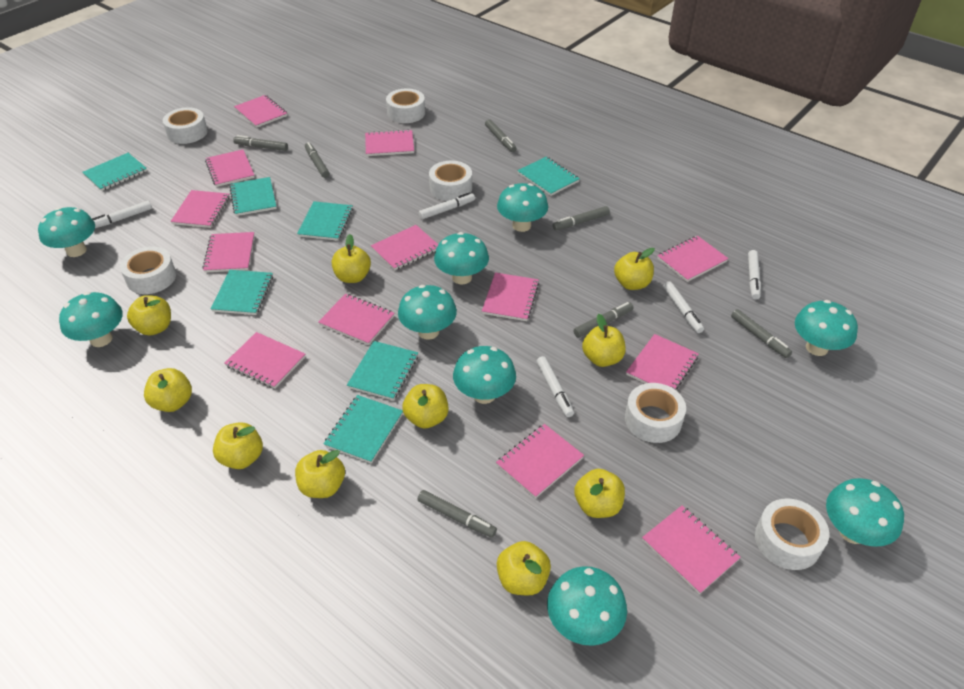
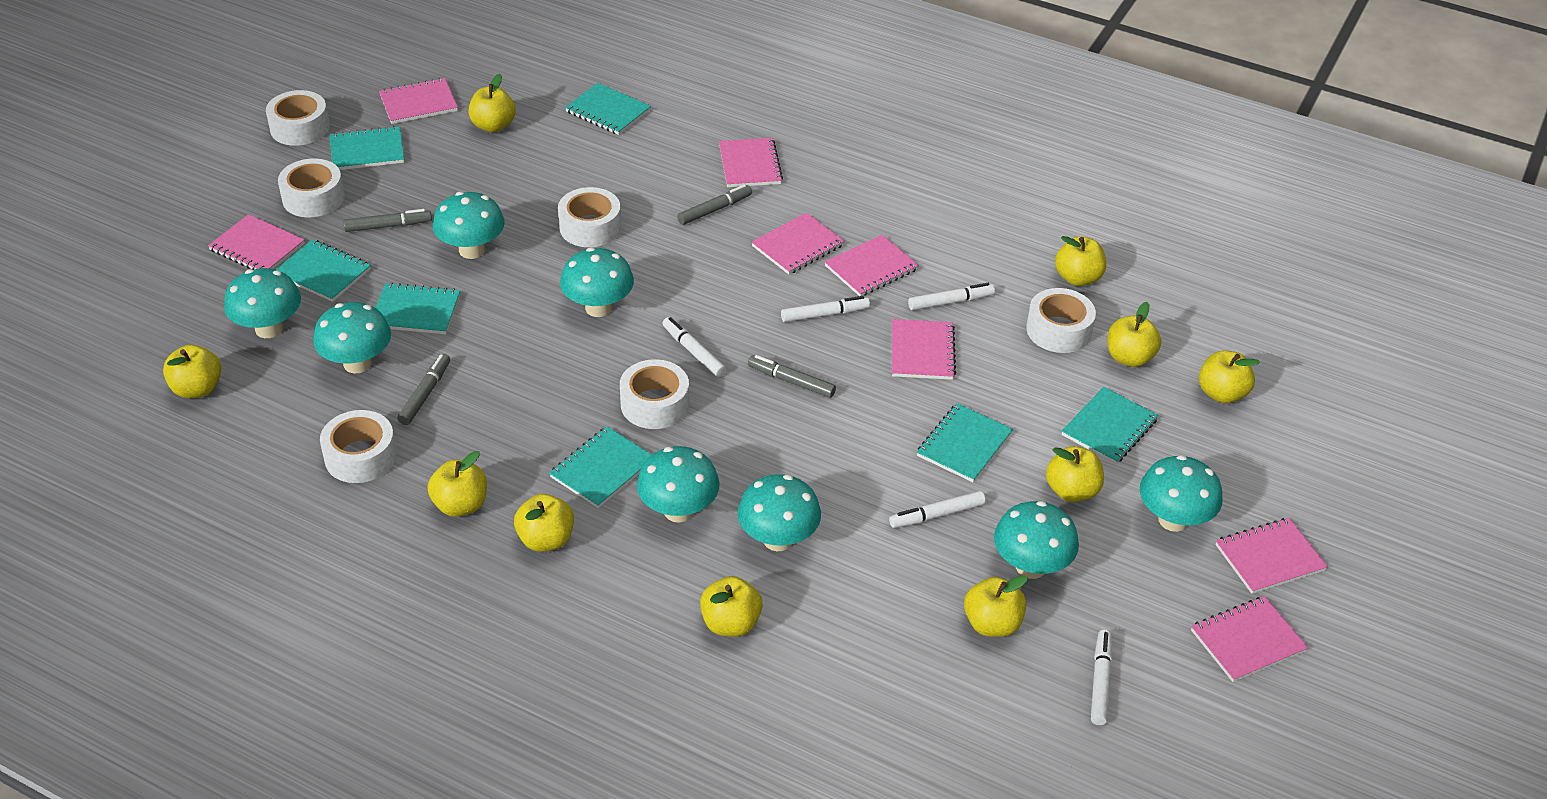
grey marker: [233,135,288,151] [305,142,329,178] [417,490,497,538] [485,119,517,152] [553,206,610,230] [574,302,634,338] [731,309,792,358] = 7 -> [343,209,432,232] [397,354,450,425] [677,184,752,225] [748,355,836,398] = 4
pink notebook: [171,190,230,228] [203,232,255,273] [205,149,255,187] [225,332,306,389] [234,95,287,128] [318,294,395,345] [365,130,414,156] [371,225,438,271] [482,272,539,321] [496,424,584,498] [626,334,699,390] [642,505,741,594] [657,236,729,282] = 13 -> [208,214,305,270] [379,78,458,124] [719,138,783,187] [752,213,844,275] [825,235,919,296] [892,319,956,380] [1191,596,1309,682] [1216,518,1328,594] = 8
turquoise mushroom: [38,207,95,257] [59,292,123,347] [398,285,457,340] [434,232,489,285] [453,346,516,404] [497,183,548,232] [547,566,627,646] [795,300,858,356] [826,478,904,547] = 9 -> [224,268,301,338] [313,302,391,374] [433,192,505,259] [560,247,634,317] [637,446,720,523] [738,474,821,551] [994,501,1079,579] [1140,455,1222,532] = 8

